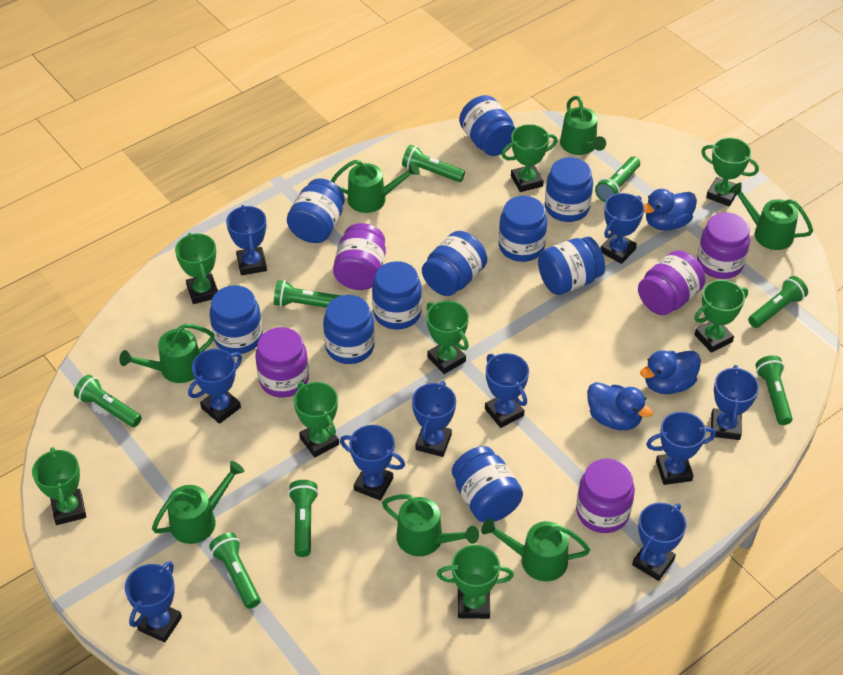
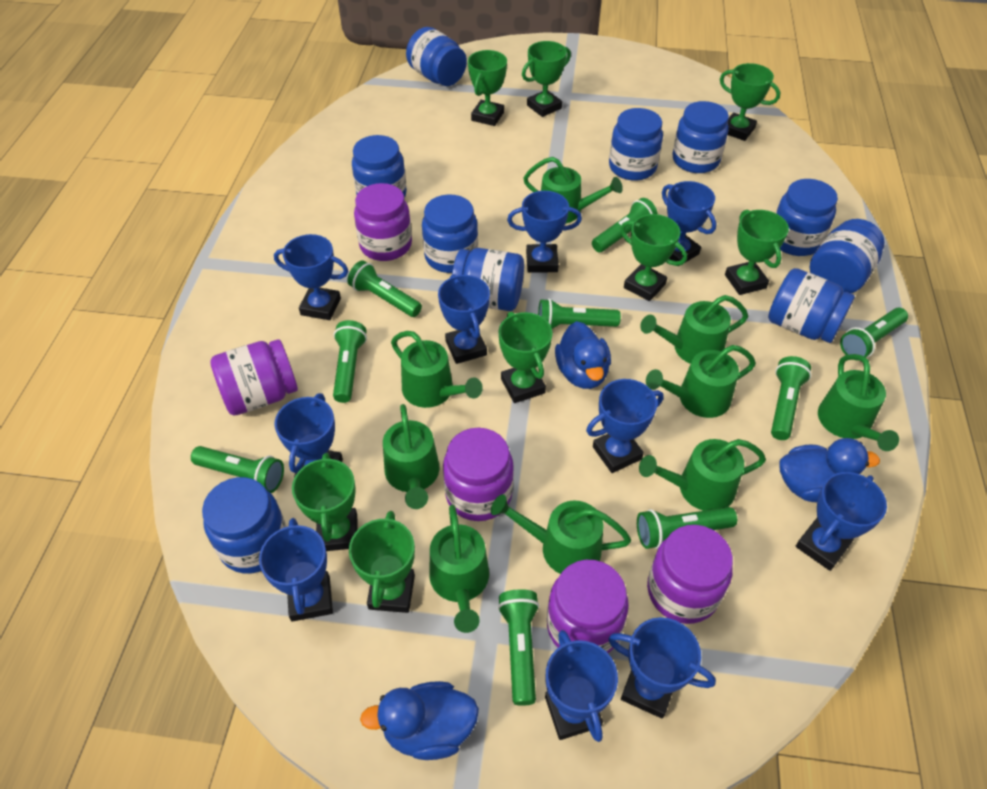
green flashlight: [74,375,142,427] [209,532,261,609] [274,280,341,308] [288,480,319,557] [402,145,465,182] [595,157,640,202] [748,276,808,328] [755,355,793,425] = 8 -> [191,446,284,493] [333,320,367,403] [347,260,422,317] [498,589,540,706] [538,299,621,329] [592,198,658,252] [637,507,737,549] [771,356,811,440] [840,308,908,361] = 9
green watering can: [119,324,215,383] [152,461,244,544] [331,160,420,213] [382,494,479,556] [481,518,590,581] [560,96,606,155] [729,182,813,250] = 7 -> [383,404,439,509] [391,331,483,408] [429,505,489,633] [491,494,631,574] [523,157,623,224] [639,439,766,511] [640,295,748,364] [646,345,756,418] [818,354,899,451] = 9

